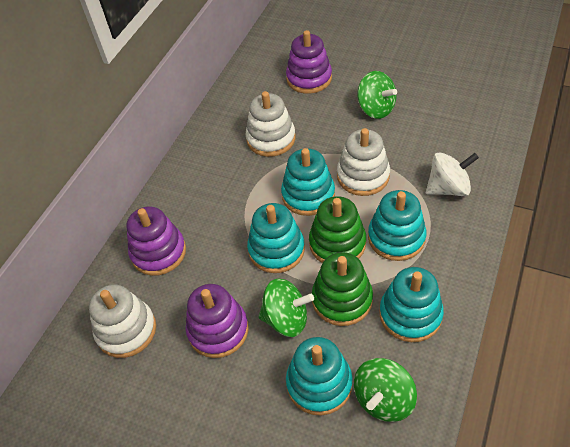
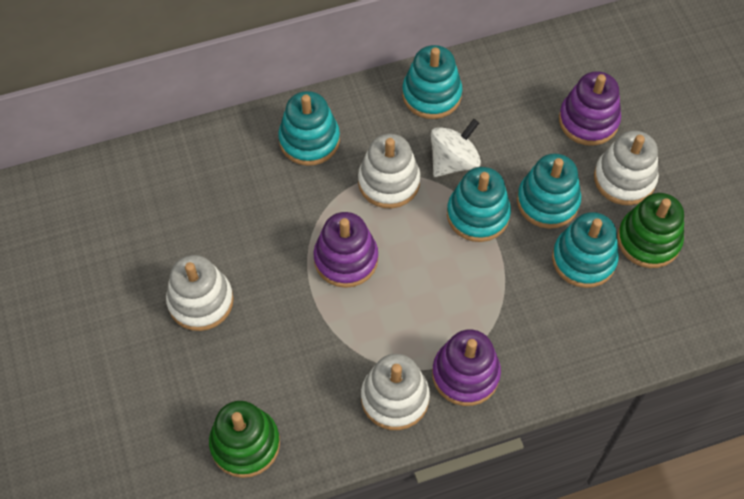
green spinning top: [259,278,314,337] [354,358,417,422] [358,71,397,119] = 3 -> none = 0
white stacking toy: [89,285,156,358] [246,91,296,157] [337,128,390,196] = 3 -> [166,255,234,331] [358,134,421,208] [361,354,430,430] [594,131,659,205] = 4

